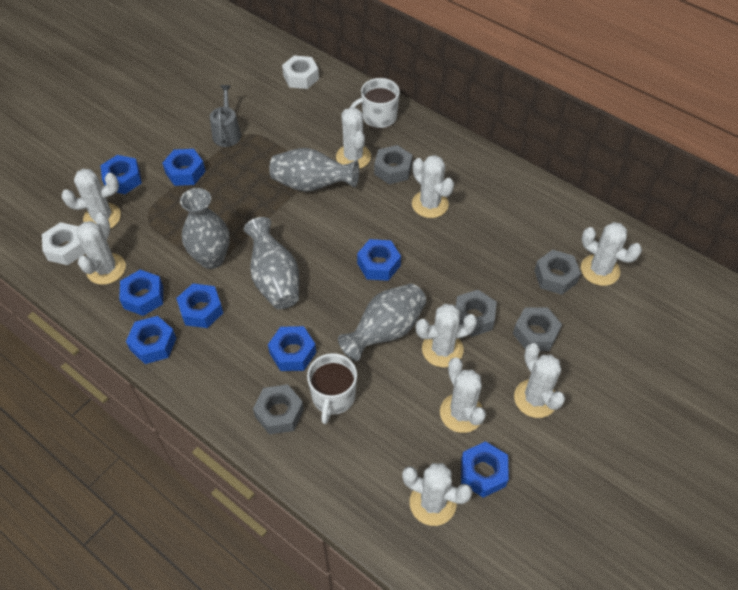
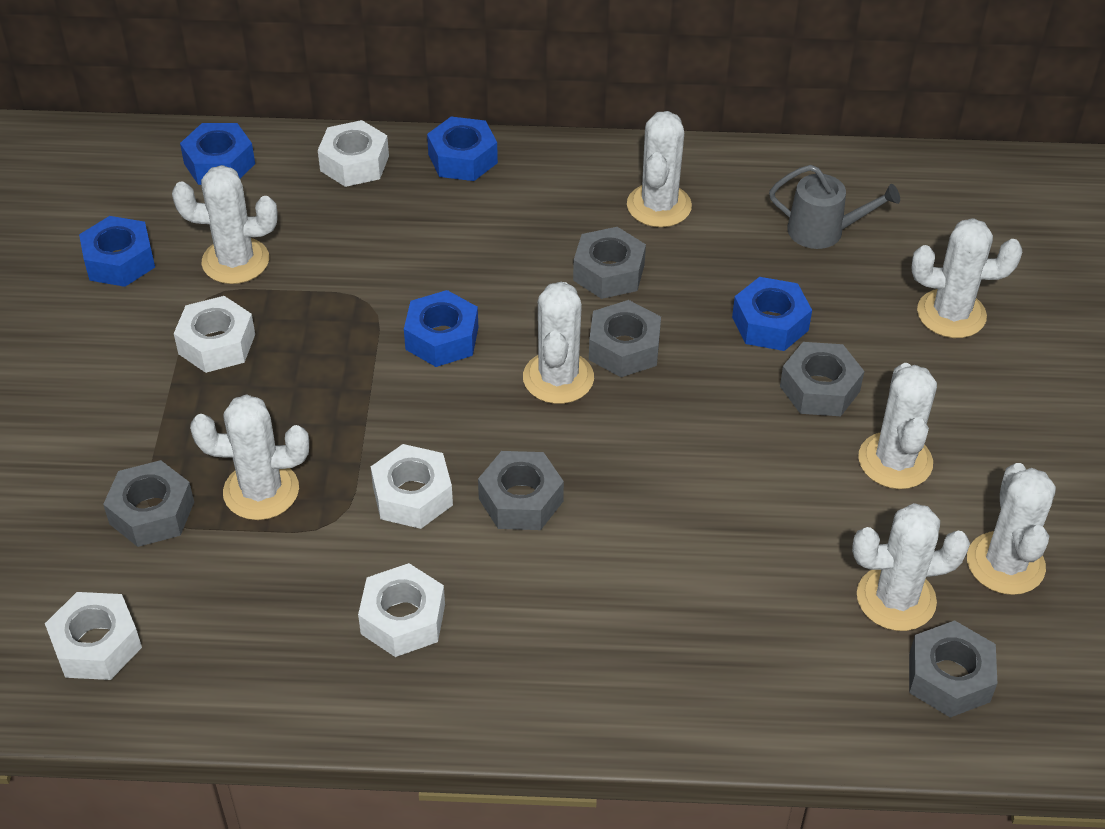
blue nut: [100,155,142,194] [119,270,163,316] [126,316,176,364] [162,149,206,186] [176,283,223,328] [268,326,316,371] [357,239,401,281] [461,441,509,498] = 8 -> [79,216,155,287] [180,123,255,185] [404,290,478,367] [427,117,498,181] [732,277,812,351] = 5
grey nut: [253,384,304,435] [374,145,412,184] [455,290,497,337] [513,307,562,351] [534,250,581,295] = 5 -> [103,460,194,547] [478,451,564,530] [573,227,646,299] [589,300,661,377] [780,342,864,416] [909,620,997,718] = 6
grey vase: [180,188,230,269] [244,217,299,309] [269,148,359,192] [338,284,426,361] = 4 -> none = 0
white cactus: [62,169,121,229] [77,212,126,285] [336,107,371,169] [402,463,473,526] [412,155,454,218] [416,304,477,367] [440,358,486,433] [514,343,565,418] [581,222,642,286] = 9 -> [172,165,278,284] [190,394,309,520] [523,282,594,404] [627,111,692,227] [852,503,970,631] [858,363,937,489] [912,218,1022,338] [967,463,1056,595] = 8
white mug: [307,353,357,424] [350,78,400,129] = 2 -> none = 0
white nut: [42,222,86,265] [282,55,319,89] = 2 -> [45,592,142,680] [174,296,255,373] [318,120,389,187] [358,563,445,657] [371,444,453,529] = 5

